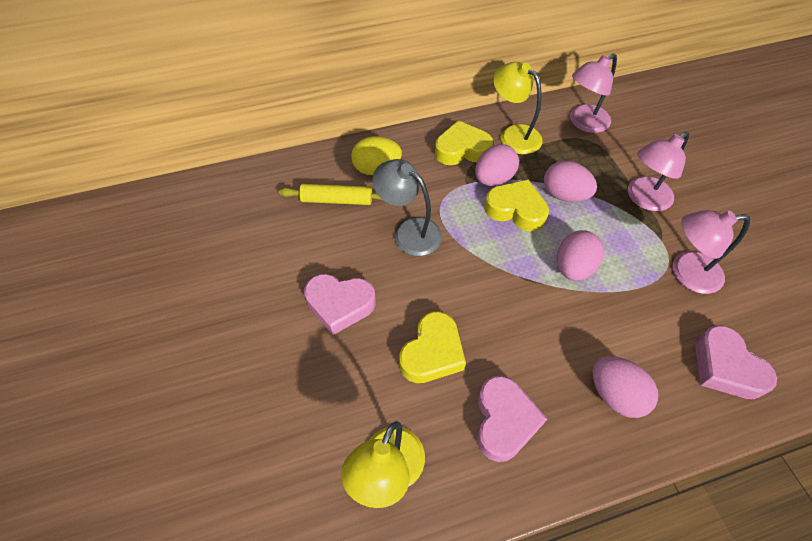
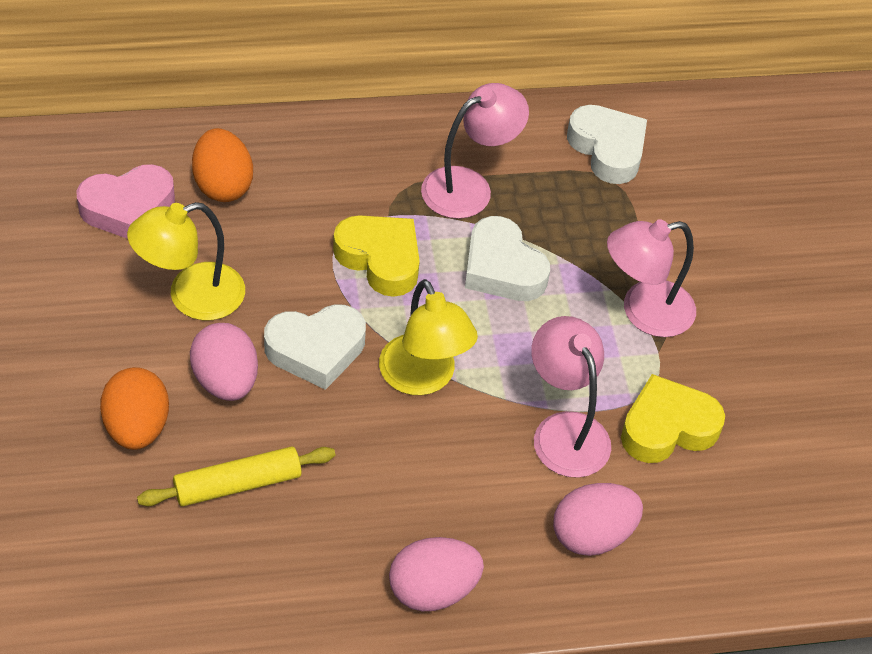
grey lamp: [372,159,442,256] = 1 -> none = 0
orange egg: none = 0 -> [100,367,169,450] [192,128,253,202] = 2
pink egg: [475,144,519,186] [544,161,597,202] [557,230,604,281] [593,356,658,418] = 4 -> [190,323,258,401] [389,537,484,611] [553,483,643,556] = 3
pink heart: [304,274,376,335] [477,375,547,462] [695,325,777,399] = 3 -> [77,164,175,239] = 1
white heart: none = 0 -> [264,304,366,390] [465,216,550,301] [567,105,647,184] = 3
yellow egg: [351,136,402,175] = 1 -> none = 0
yellow heart: [399,311,466,383] [435,120,493,165] [484,180,549,232] = 3 -> [333,215,420,297] [621,374,725,463] = 2

